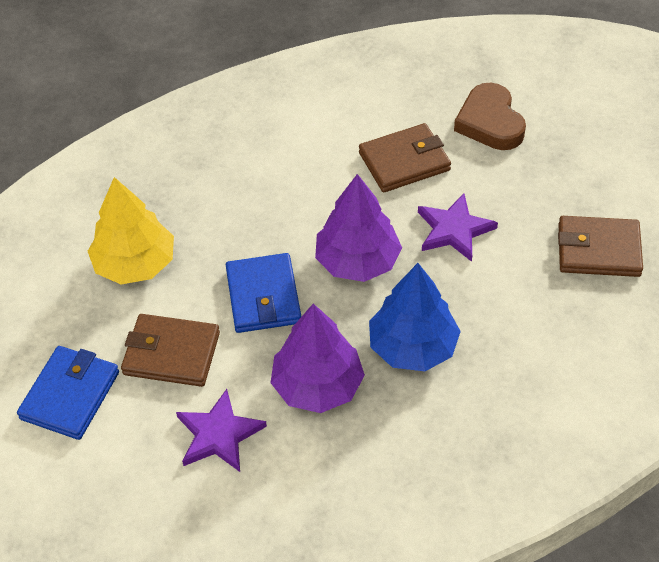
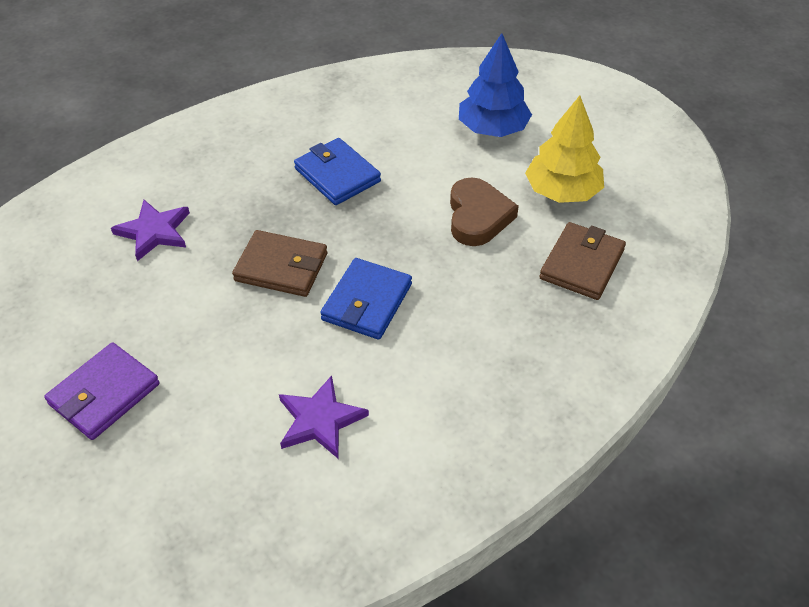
brown wallet: [121,314,220,387] [359,123,451,192] [558,216,643,277] = 3 -> [232,230,327,297] [540,222,626,300] = 2
purple tree: [270,304,365,413] [315,174,402,282] = 2 -> none = 0
purple wallet: none = 0 -> [44,342,160,440] = 1

